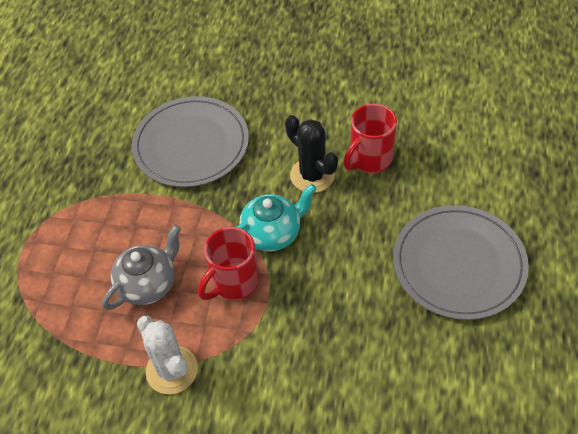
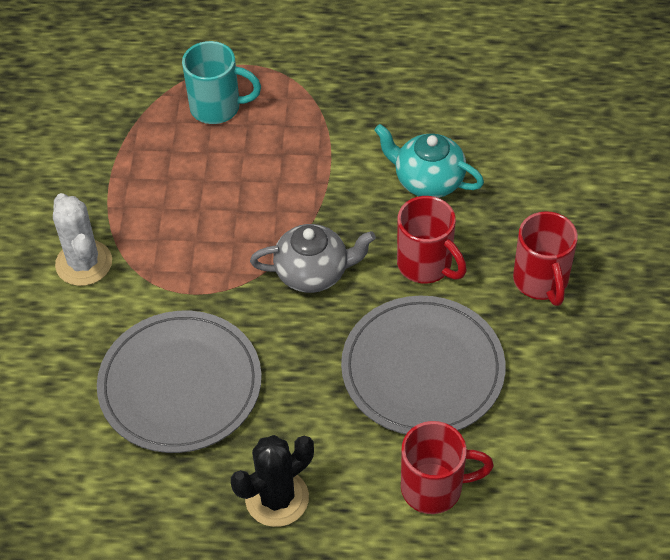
red mug: [198,227,259,300] [344,104,397,173] = 2 -> [397,196,467,284] [401,421,494,514] [513,211,578,306] = 3
turquoise mug: none = 0 -> [182,41,261,124] = 1

